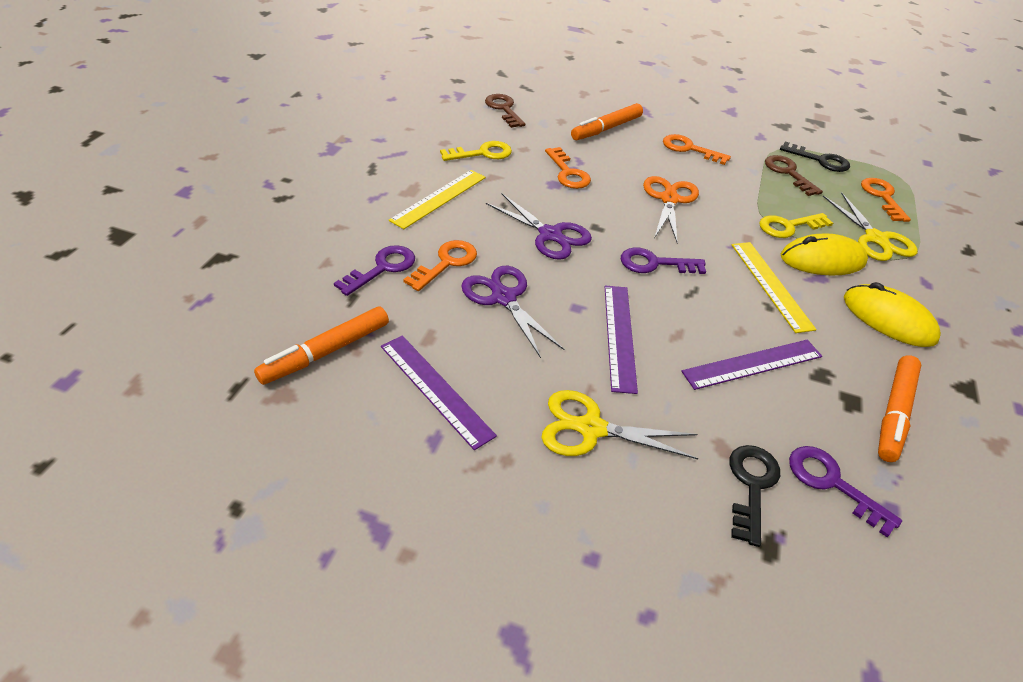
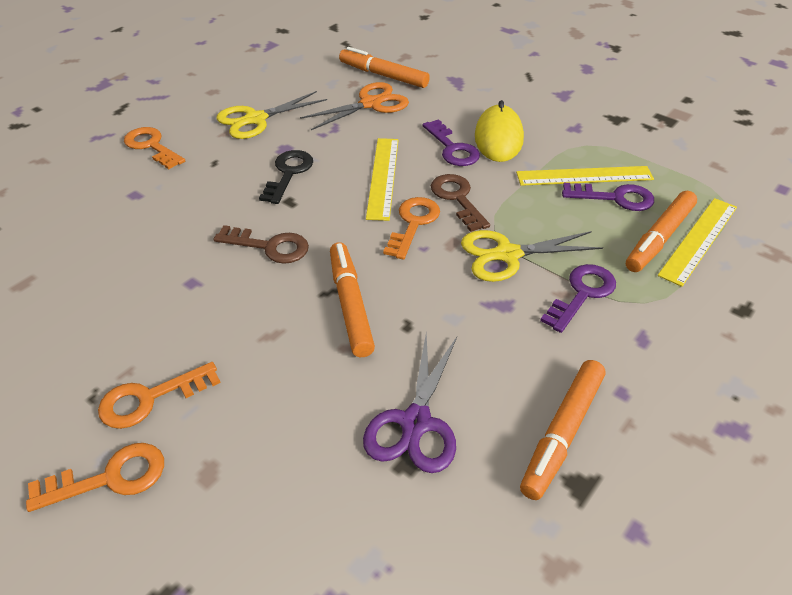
black key: [729,445,780,547] [780,141,850,172] = 2 -> [259,150,313,204] = 1
orange marker: [254,307,389,385] [571,103,643,140] [878,355,921,462] = 3 -> [330,242,375,357] [339,47,430,88] [520,360,605,500] [626,191,697,272] = 4
purple ruler: [381,335,497,450] [605,285,638,394] [681,340,822,390] = 3 -> none = 0
purple scissors: [461,266,564,358] [486,194,592,260] = 2 -> [363,333,457,473] = 1
yellow key: [440,141,512,161] [759,213,833,238] = 2 -> none = 0
yellow mouse: [781,234,868,276] [844,282,941,347] = 2 -> [475,100,524,162] = 1
yellow ruler: [389,170,486,229] [732,242,817,333] = 2 -> [366,138,398,221] [516,166,654,186] [657,198,737,287] = 3

